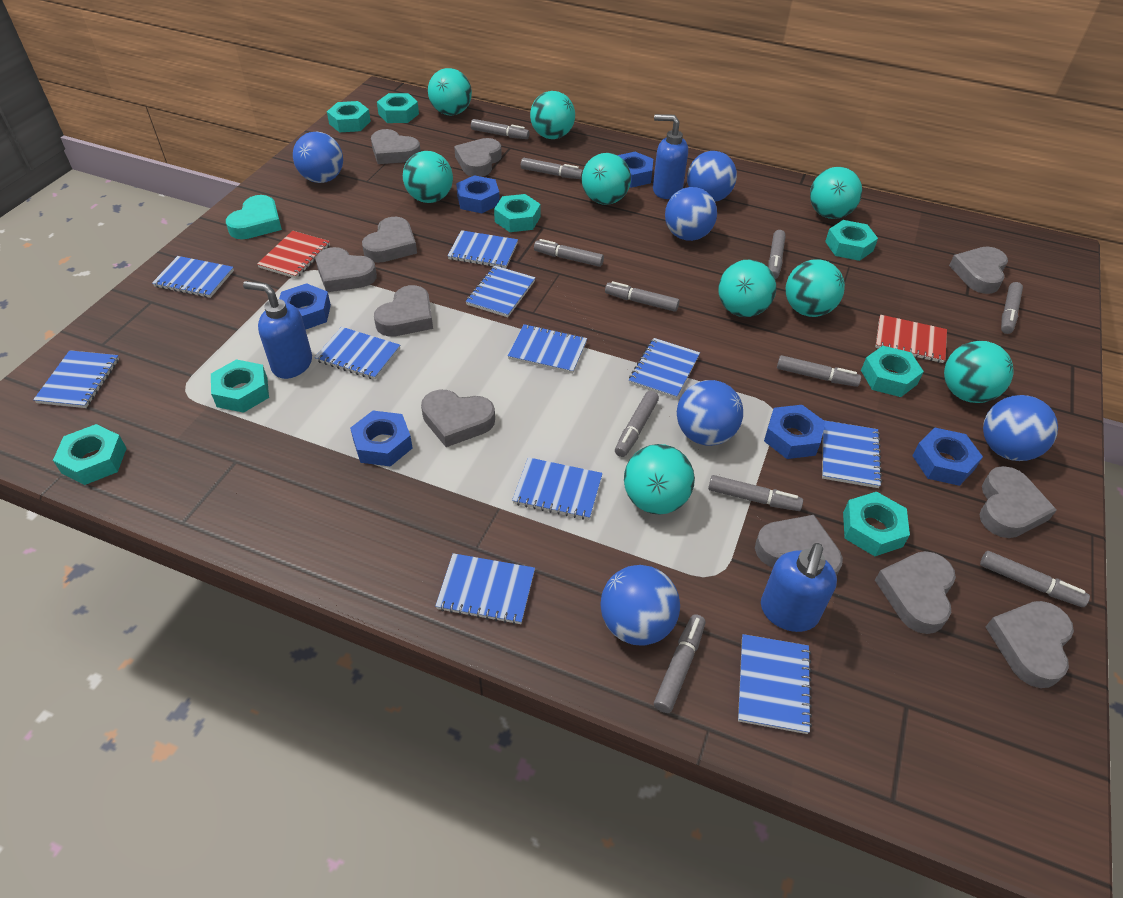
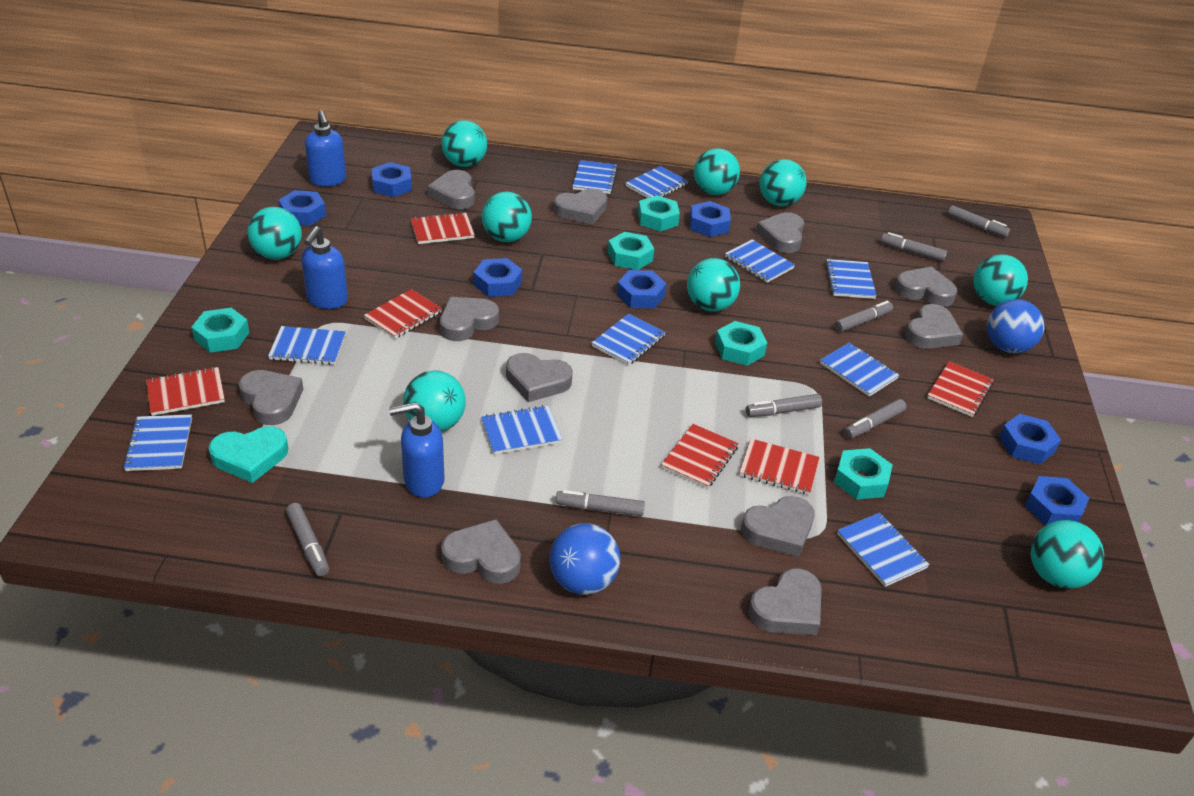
blue ball: [293,132,343,183] [600,565,680,645] [665,187,717,241] [677,380,743,446] [687,151,737,202] [983,395,1058,461] = 6 -> [550,523,620,595] [987,299,1044,353] = 2
blue notebook: [33,350,119,408] [152,256,234,298] [314,327,400,380] [435,553,535,625] [448,230,518,268] [466,266,535,317] [508,324,587,374] [512,457,603,520] [629,338,700,399] [738,634,812,734] [822,420,882,488] = 11 -> [123,414,192,471] [268,326,346,365] [481,405,563,454] [573,160,618,194] [591,314,666,366] [626,166,688,198] [725,239,795,283] [820,342,899,397] [825,259,877,299] [837,513,930,587] = 10
blue nut: [279,283,331,330] [350,411,412,467] [456,175,500,213] [618,152,653,188] [764,405,825,459] [912,428,983,486] = 6 -> [279,190,326,226] [372,162,412,197] [473,258,522,297] [617,270,667,308] [690,201,731,237] [999,414,1061,464] [1025,476,1089,526] = 7
grey marker: [471,119,530,139] [521,158,583,179] [534,239,604,267] [605,281,679,312] [615,391,659,457] [654,614,706,713] [708,475,803,511] [768,230,786,279] [777,355,861,387] [980,551,1090,607] [1001,282,1023,334] = 11 -> [286,503,329,576] [556,490,645,516] [746,394,822,417] [834,301,893,332] [844,399,906,439] [881,232,947,261] [948,205,1010,237] = 7
red notebook: [257,231,330,278] [875,315,947,363] = 2 -> [146,367,225,416] [364,289,442,339] [411,212,475,244] [661,424,739,489] [739,439,820,495] [927,361,994,417] = 6
turquoise nut: [53,424,127,485] [211,359,269,413] [327,101,371,133] [377,93,419,123] [494,194,541,232] [825,220,878,261] [843,492,910,556] [861,346,924,397] = 8 -> [191,308,250,353] [608,232,654,270] [638,195,680,232] [715,321,767,366] [834,448,893,500] = 5

